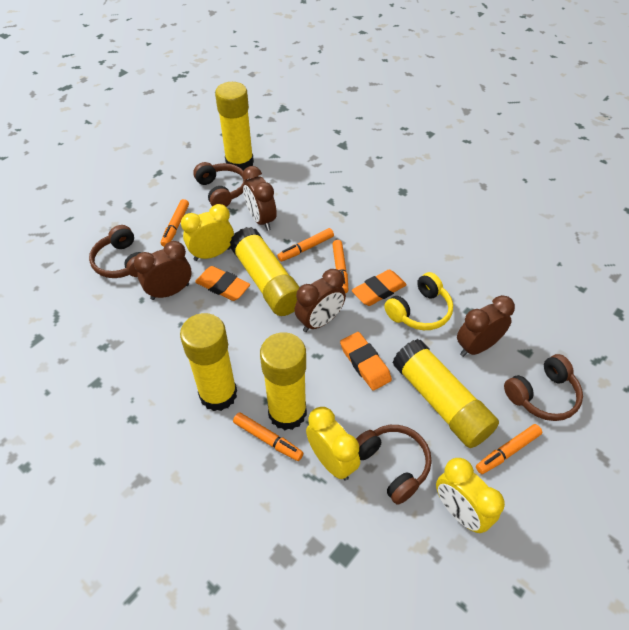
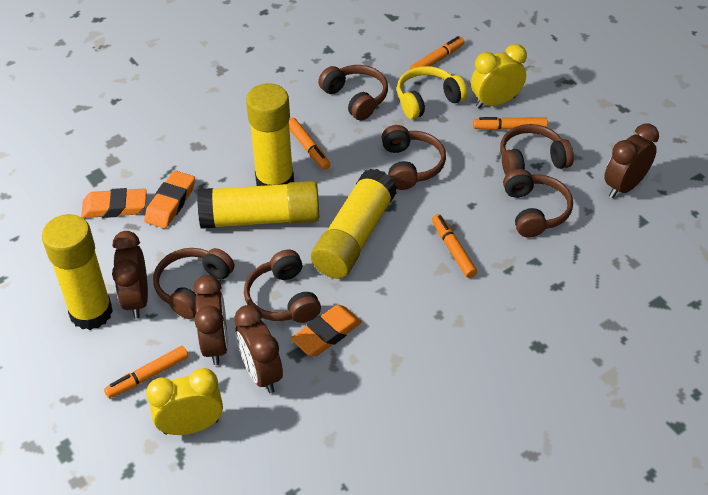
brown headphones: [89,225,142,278] [193,162,247,207] [356,425,432,505] [504,354,583,421] = 4 -> [153,248,234,319] [244,250,321,323] [318,65,388,120] [382,125,446,190] [500,124,574,175] [503,169,573,238] = 6
yellow clock: [181,204,234,261] [306,407,360,481] [436,458,505,533] = 3 -> [146,368,223,435] [471,44,527,108] = 2
yellow glue stick: [180,313,237,411] [215,82,254,171] [229,227,300,316] [260,332,307,430] [393,339,499,448] = 5 -> [42,214,113,330] [197,181,319,229] [246,83,294,186] [311,168,397,279] = 4

